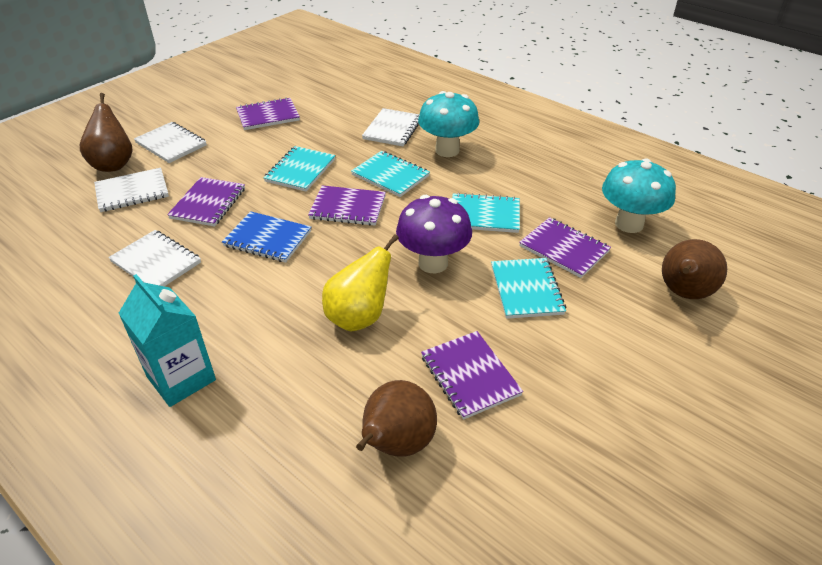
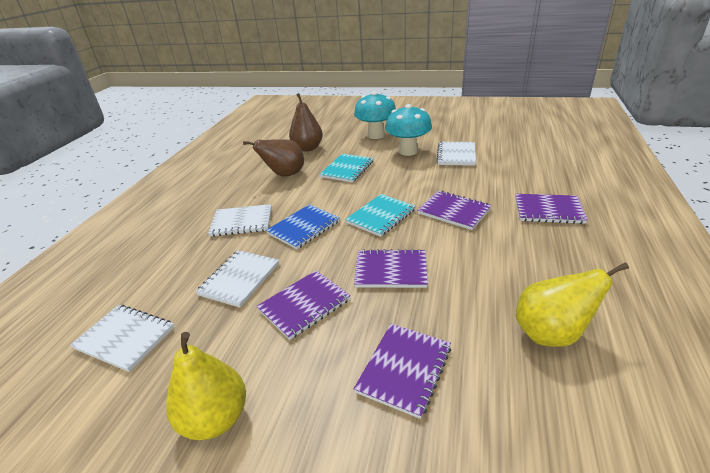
brown pear: [80,93,133,172] [356,380,437,456] [662,239,727,299] = 3 -> [243,139,304,177] [289,93,323,152] = 2
purple mushroom: [396,195,472,273] = 1 -> none = 0
turquoise carton: [118,274,216,407] = 1 -> none = 0
turquoise notebook: [264,146,336,192] [351,151,430,197] [452,193,520,233] [491,258,566,319] = 4 -> [320,154,374,183] [345,194,416,237] = 2
yellow pear: [322,234,399,331] = 1 -> [166,332,246,440] [516,262,629,347] = 2

